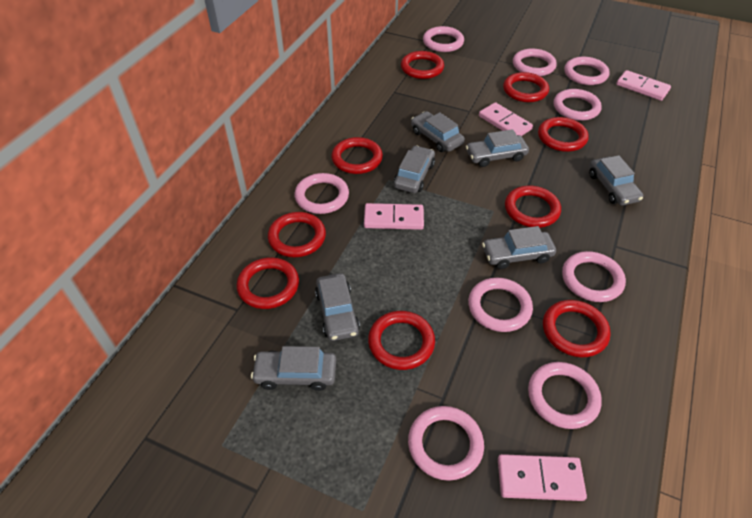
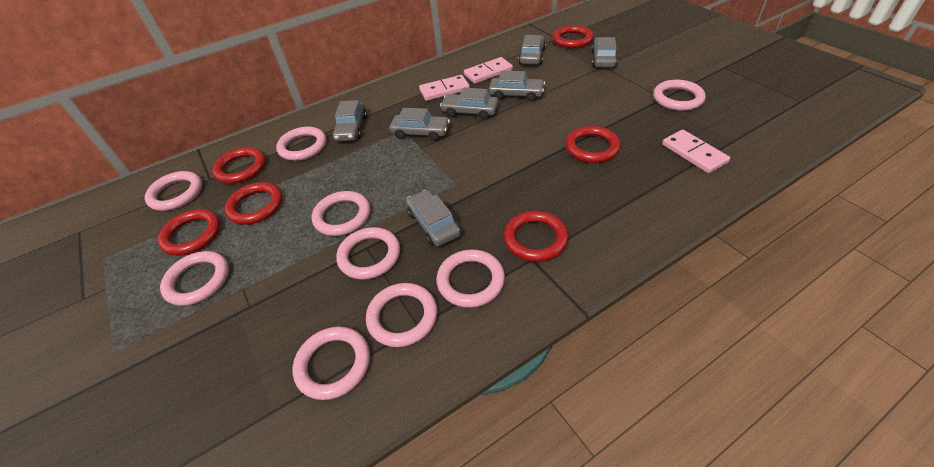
pink domino: [364,203,424,230] [479,102,533,136] [498,454,587,501] [616,70,671,101] = 4 -> [419,75,470,101] [464,57,513,84] [662,130,730,173] = 3
red ring: [236,257,299,309] [268,212,326,257] [332,137,383,174] [368,311,435,370] [401,51,444,79] [503,72,549,102] [505,186,561,228] [538,117,588,152] [543,300,611,357] = 9 -> [158,209,221,256] [212,147,266,184] [224,182,283,225] [503,211,569,262] [552,25,594,48] [565,126,621,163] = 6

